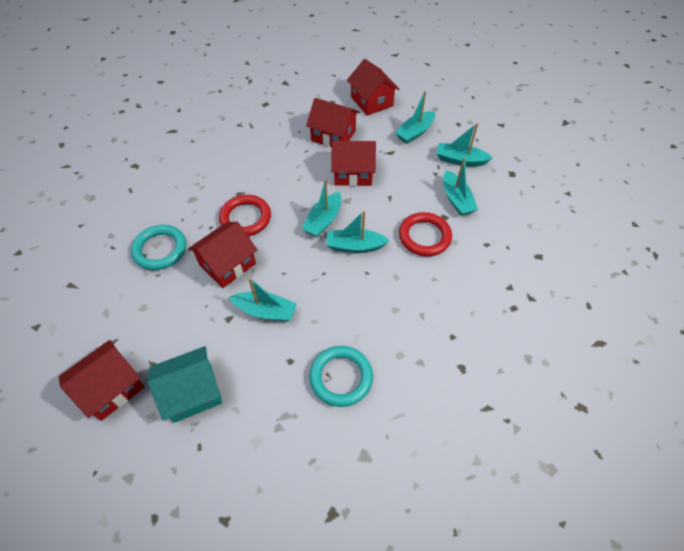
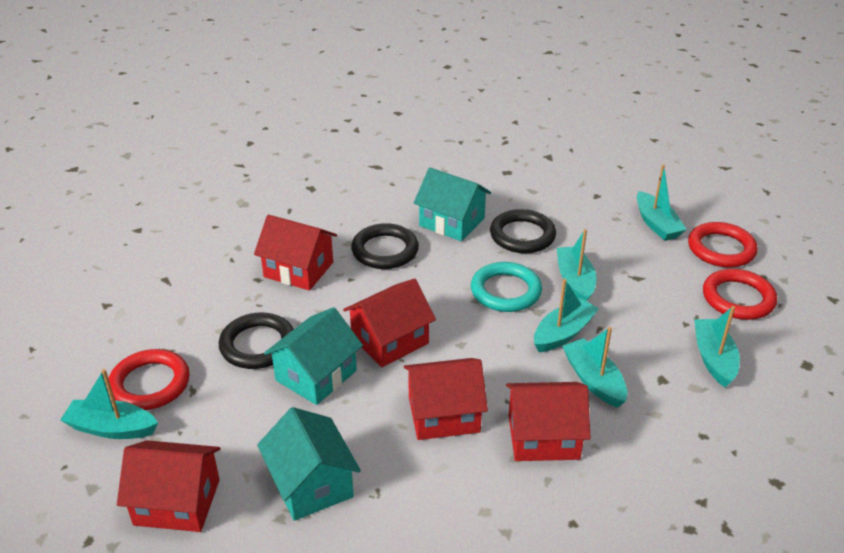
black ring: none = 0 -> [219,313,294,369] [351,223,419,269] [490,209,556,253] = 3
red ring: [219,195,271,236] [399,212,452,256] = 2 -> [108,349,190,410] [688,222,758,267] [703,269,777,320] = 3
turquoise house: [147,346,223,423] = 1 -> [257,407,361,521] [264,307,363,405] [414,168,491,241] = 3
turquoise ring: [131,225,186,270] [309,346,373,407] = 2 -> [471,262,542,312] = 1

